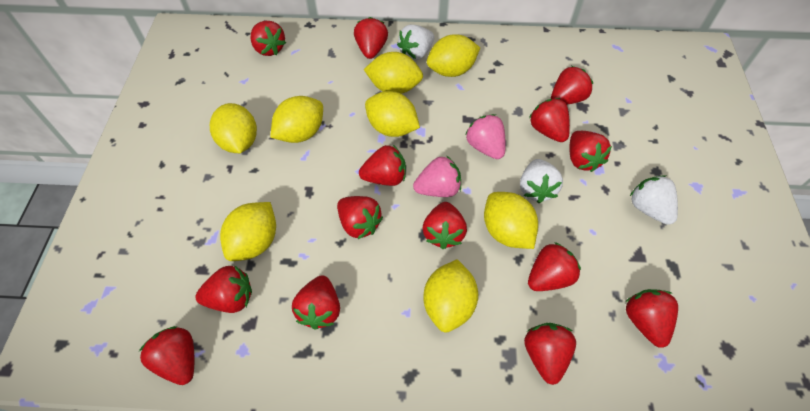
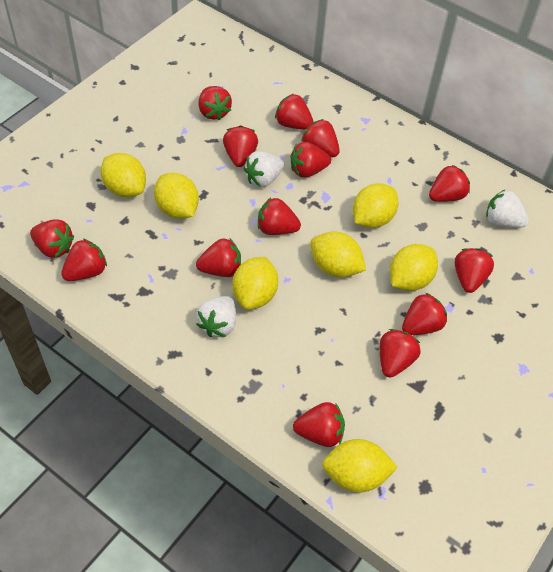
pink strawberry: [413,156,461,197] [465,114,506,159] = 2 -> none = 0
yellow lemon: [210,103,257,153] [220,202,276,261] [270,96,323,143] [364,52,423,94] [365,91,420,137] [424,259,478,332] [427,34,480,77] [484,192,538,249] = 8 -> [101,153,146,197] [154,173,199,219] [232,257,278,310] [310,232,366,278] [322,439,398,493] [353,183,398,228] [390,244,438,291] = 7

